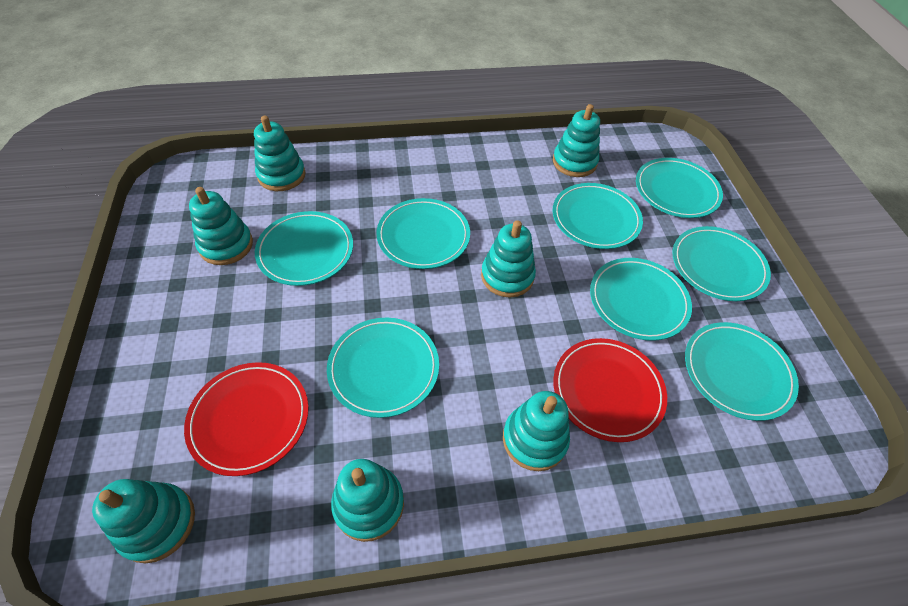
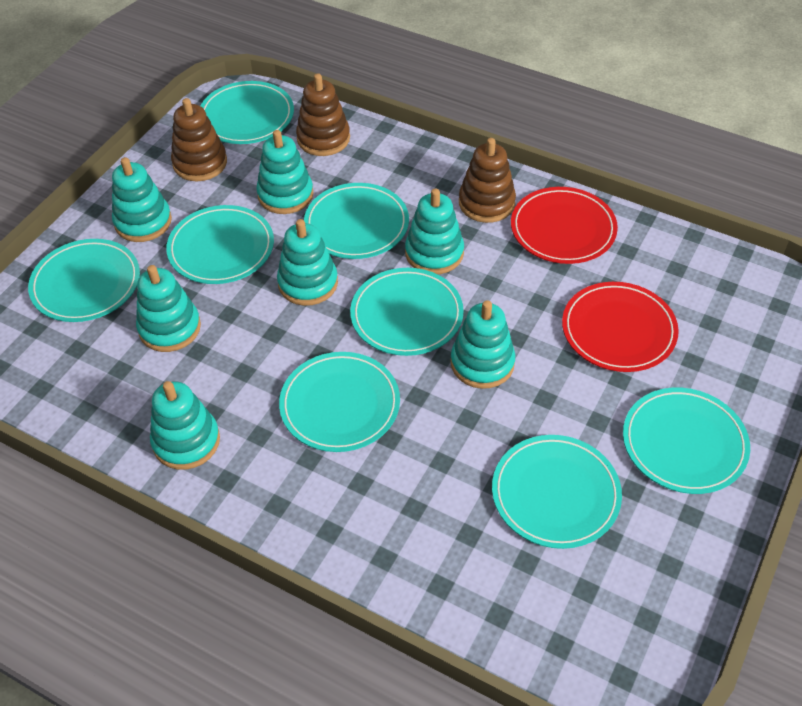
brown stacking toy: none = 0 -> [171,98,227,181] [296,73,350,156] [459,138,516,223] = 3

